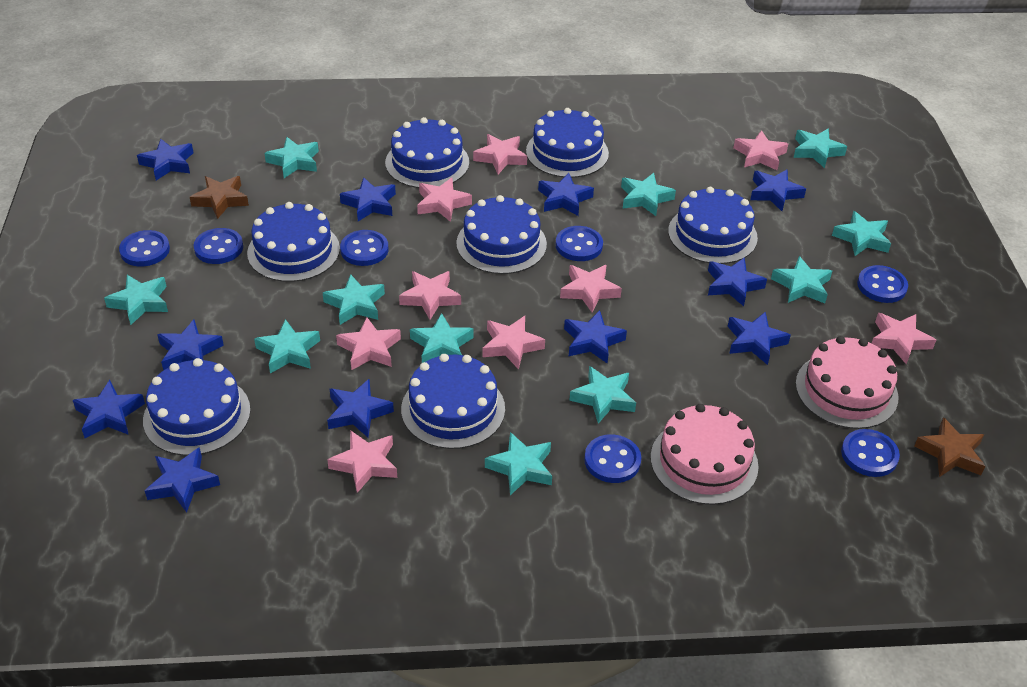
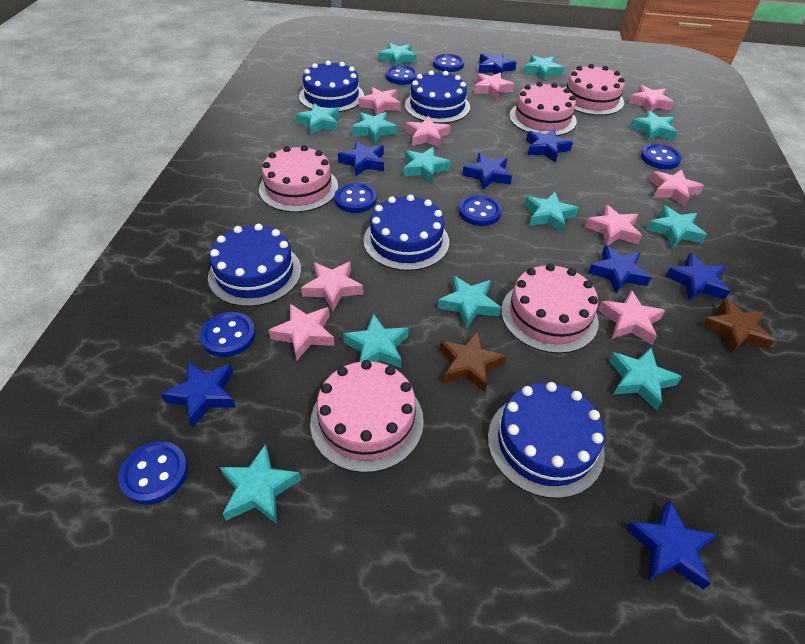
blue cake: [143,358,251,456] [247,202,340,282] [385,117,469,188] [401,354,505,449] [456,195,547,274] [526,108,609,178] [668,187,758,264] = 7 -> [208,224,301,307] [299,61,364,112] [363,194,449,271] [405,70,470,123] [488,382,605,499] = 5
blue star: [73,380,145,438] [137,139,194,180] [145,447,220,512] [157,320,224,370] [327,379,394,437] [340,177,396,221] [538,173,594,216] [564,310,627,363] [708,257,767,306] [727,312,791,365] [750,169,806,211] = 11 -> [161,361,236,427] [338,141,384,176] [462,153,512,189] [478,53,517,77] [526,129,573,162] [588,245,651,293] [626,500,717,589] [665,253,730,300] = 8
pink cake: [651,404,759,505] [796,336,899,429] = 2 -> [259,145,338,212] [310,360,424,473] [501,264,599,354] [509,82,577,136] [564,64,625,115] = 5
turquoise star: [104,275,168,325] [254,319,320,374] [265,137,319,178] [323,274,385,325] [410,313,474,363] [485,432,552,495] [569,366,636,424] [621,173,676,216] [771,256,832,304] [794,129,847,168] [832,211,891,256] = 11 -> [220,444,301,524] [296,103,340,135] [343,313,409,368] [351,112,397,143] [378,43,416,66] [404,147,451,183] [438,276,501,329] [524,55,564,81] [525,192,579,233] [609,348,682,410] [630,110,677,141] [647,205,707,248] = 12

